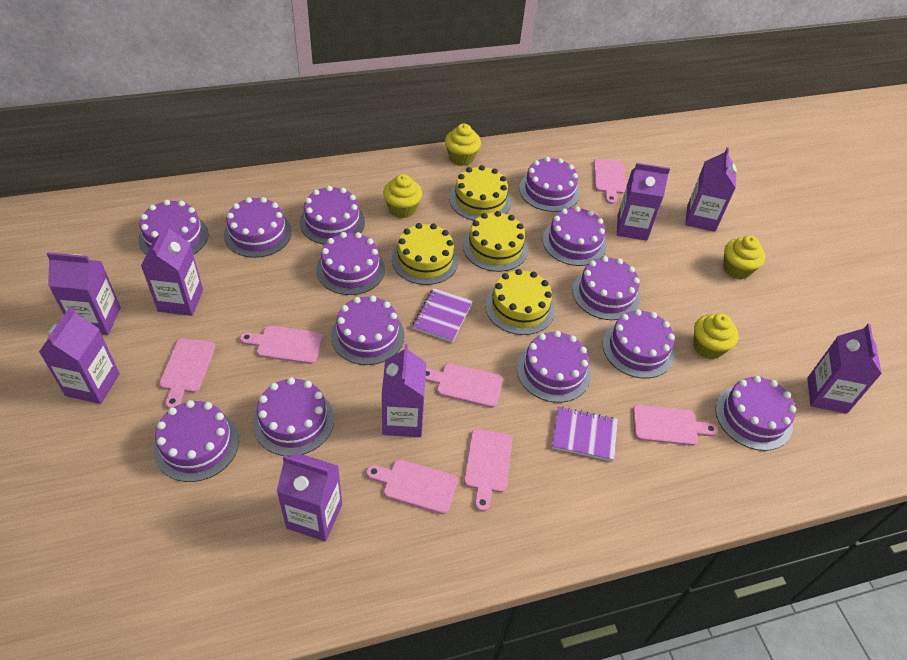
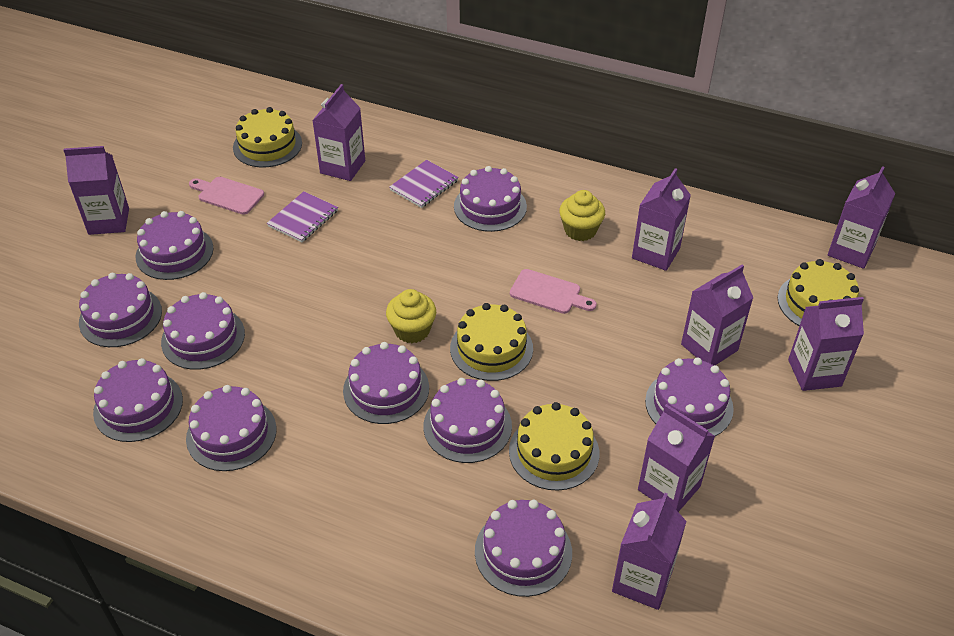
pink cutting board: [159,338,215,409] [240,326,323,364] [366,459,458,514] [425,363,503,408] [464,429,512,512] [594,159,626,204] [633,405,718,446] = 7 -> [189,177,264,215] [510,269,597,314] = 2
purple cake: [138,200,209,255] [153,400,239,482] [224,197,292,258] [253,377,334,456] [300,186,365,245] [316,232,385,295] [331,295,405,365] [517,331,591,403] [519,157,580,212] [542,206,607,266] [572,256,640,320] [603,309,675,378] [715,376,796,451] = 13 -> [79,273,162,347] [93,358,183,442] [136,211,214,280] [161,292,245,370] [186,385,277,471] [343,342,429,424] [423,378,512,463] [454,166,527,232] [475,500,572,597] [645,358,734,436] = 10
yellow cupcake: [383,174,422,218] [445,124,481,166] [693,313,739,359] [723,236,765,279] = 4 -> [386,289,436,343] [559,190,605,241] = 2

